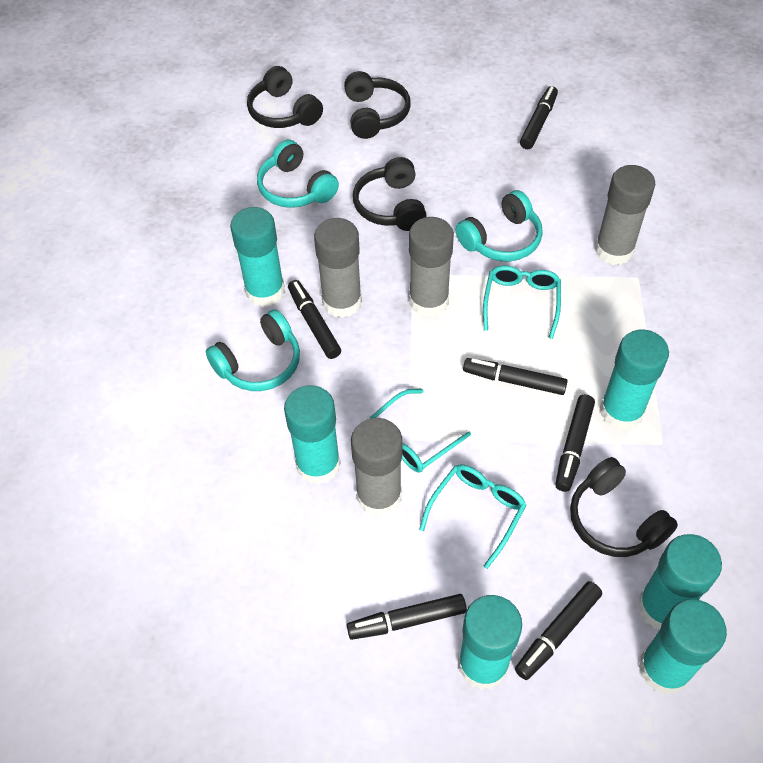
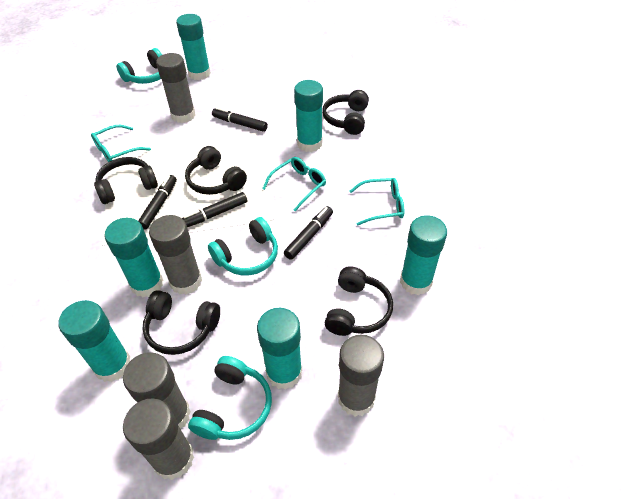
black headphones: [247,66,323,128] [344,71,411,139] [353,157,427,231] [570,457,678,557] = 4 -> [94,157,158,204] [143,290,220,355] [185,146,247,195] [322,90,369,135] [325,266,393,336] = 5
black marker: [288,280,341,359] [347,594,467,640] [463,358,567,395] [515,581,602,680] [520,86,558,149] [555,395,595,492] = 6 -> [138,175,177,230] [182,192,247,227] [212,107,268,132] [284,206,333,260] = 4
grey glue stick: [314,218,362,318] [351,418,402,516] [409,217,454,317] [595,165,655,265] = 4 -> [123,352,191,429] [123,398,194,480] [149,215,202,295] [156,53,196,123] [338,335,384,417] = 5

